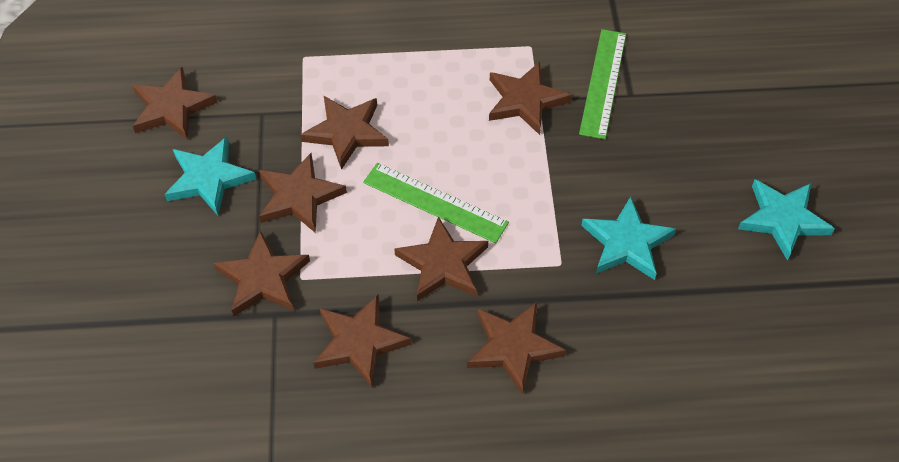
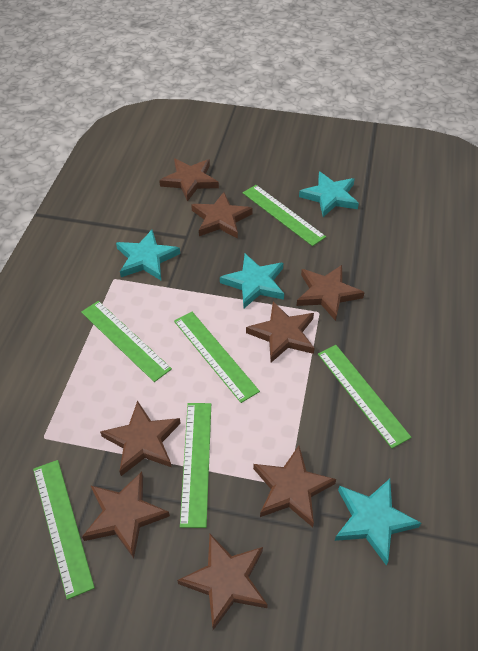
green ruler: [363,163,509,243] [579,29,626,139] = 2 -> [33,460,95,600] [81,301,172,382] [174,312,260,403] [180,403,211,528] [243,185,326,246] [318,345,412,448] = 6
turquoise star: [164,137,256,215] [581,196,676,280] [738,180,835,261] = 3 -> [116,230,180,280] [220,254,284,308] [299,172,359,217] [335,479,421,565] = 4

